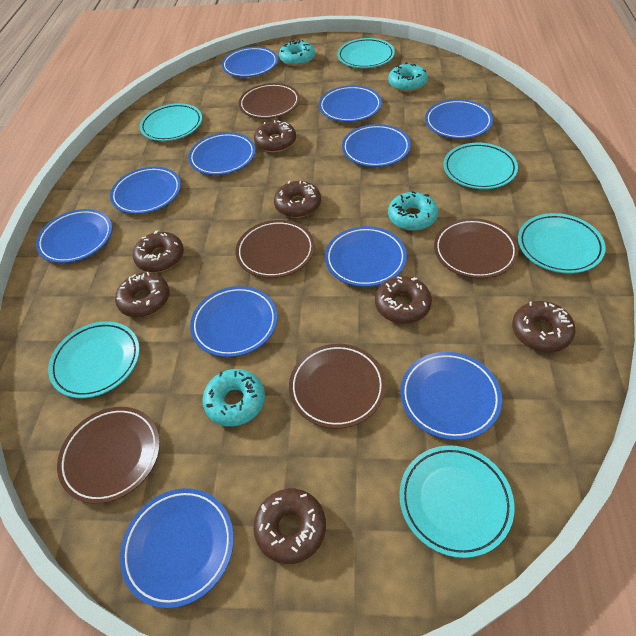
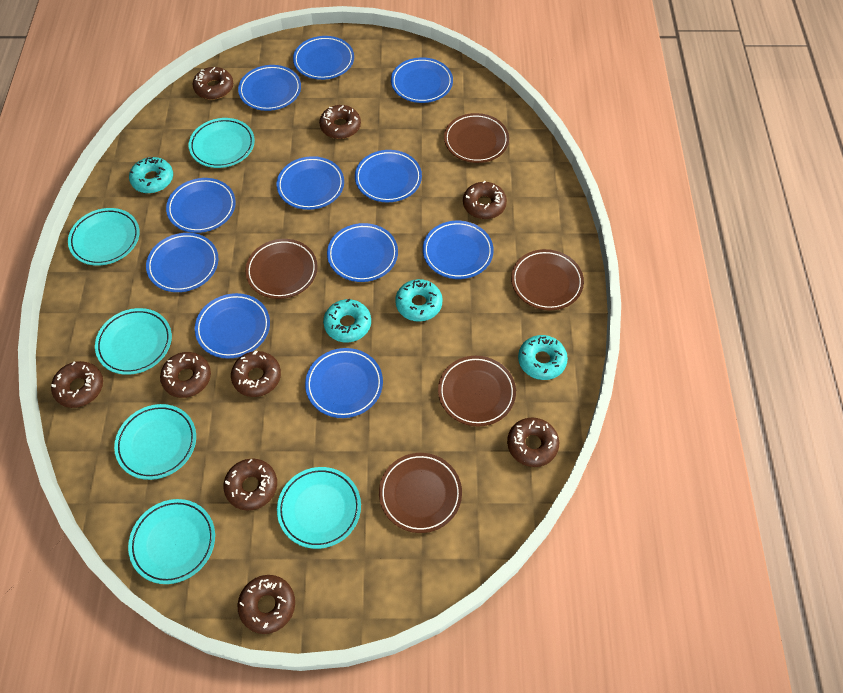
brown donut: [115,272,169,317] [133,230,184,272] [253,489,326,564] [254,120,296,152] [274,181,321,218] [375,276,432,324] [512,301,576,352] = 7 -> [51,361,103,408] [160,352,211,398] [193,67,233,100] [223,459,277,511] [231,351,281,397] [238,575,295,634] [319,105,361,139] [463,181,507,219] [507,418,559,467] = 9

